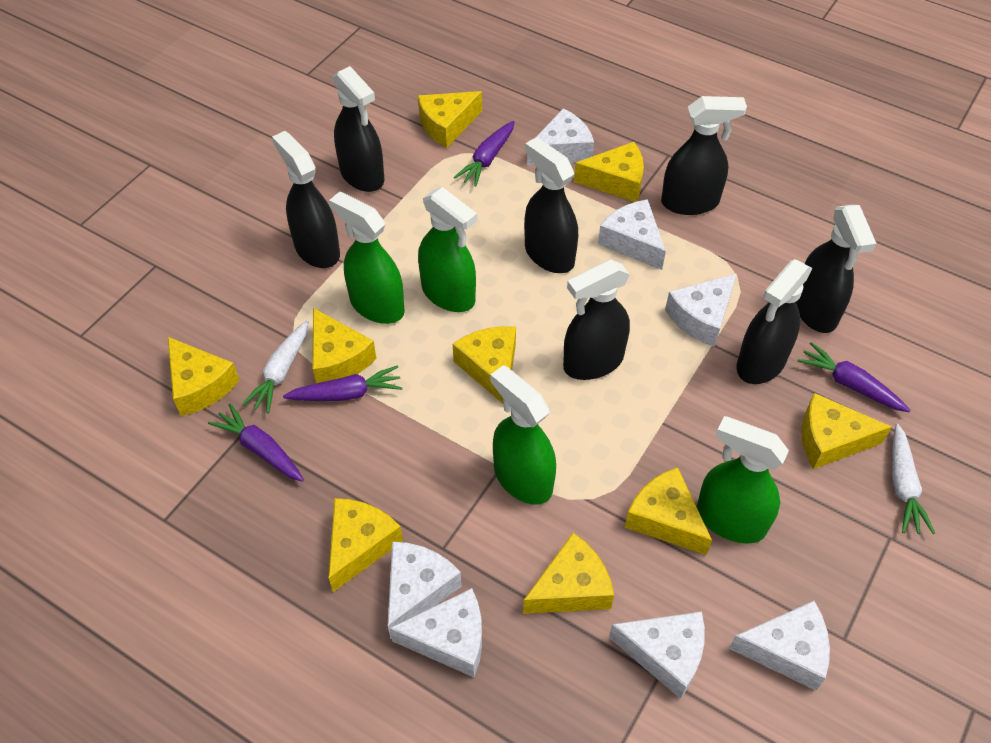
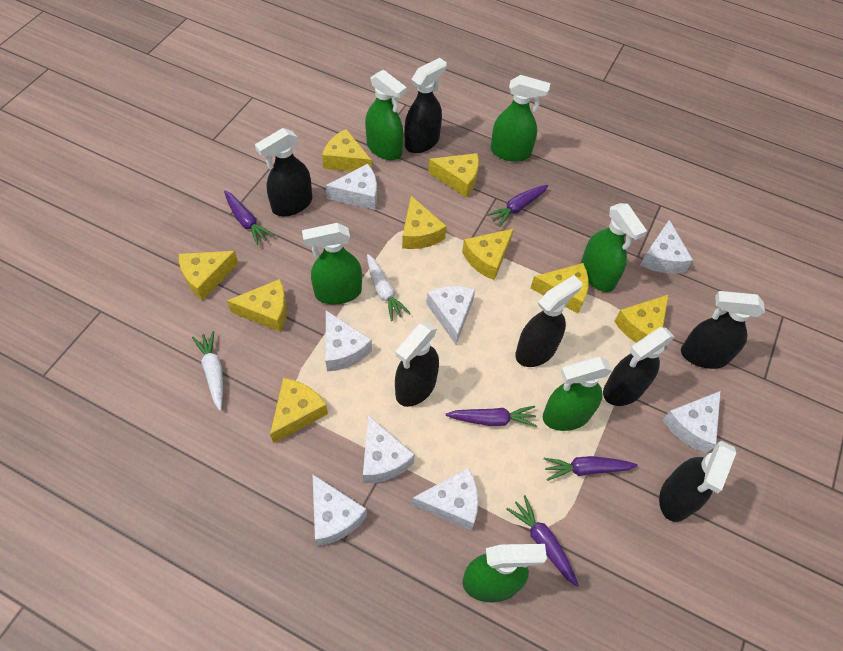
green spray bottle: [329,192,405,324] [418,187,477,312] [490,365,556,505] [697,416,789,543] = 4 -> [302,223,362,304] [365,70,407,160] [462,544,547,602] [491,75,550,162] [543,357,612,431] [581,203,647,292] = 6
purple carrot: [208,403,304,482] [283,365,402,401] [454,121,515,187] [798,342,911,412] = 4 -> [224,191,274,245] [445,406,537,427] [487,185,549,227] [506,495,579,587] [544,456,638,481] = 5
white cheese: [388,542,462,639] [390,588,482,677] [527,108,594,165] [598,199,666,270] [609,612,705,699] [665,274,737,347] [729,601,830,691] = 7 -> [312,474,367,546] [325,164,377,210] [325,311,372,372] [363,415,415,483] [412,468,478,530] [426,286,475,344] [640,220,693,274] [663,391,721,453] = 8

